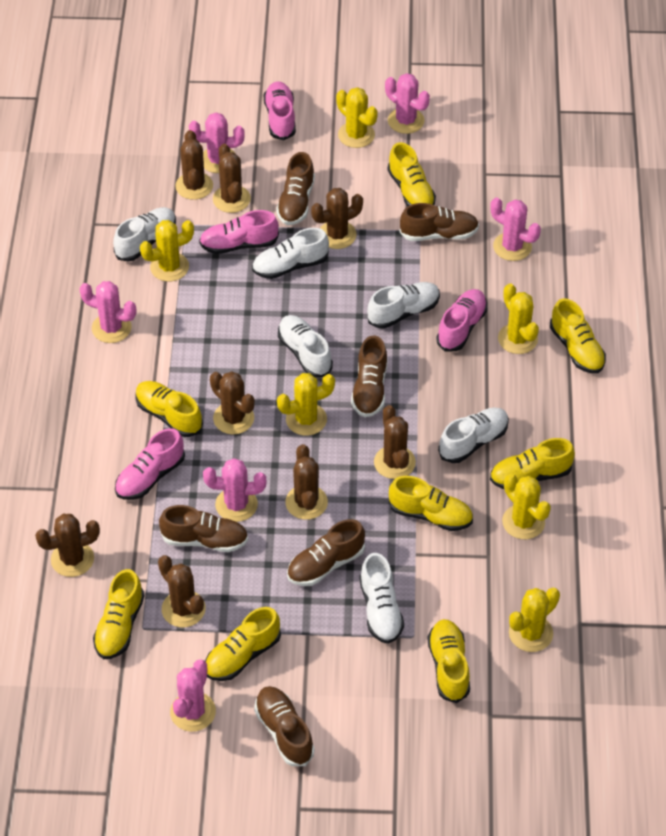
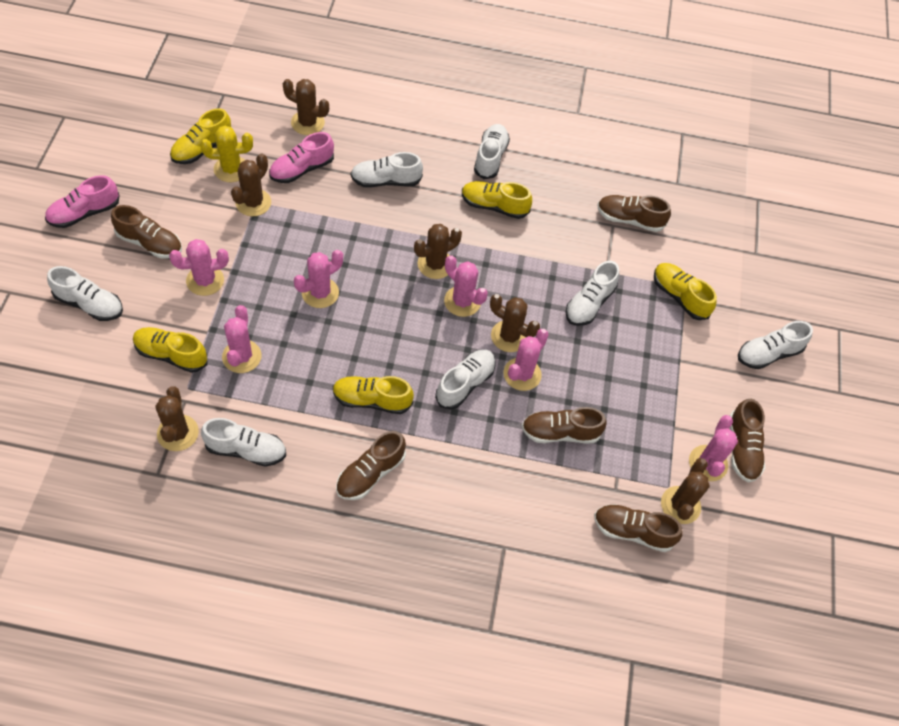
brown cactus: [35,514,100,577] [158,555,206,627] [175,130,213,200] [210,371,255,434] [213,144,251,213] [285,444,328,520] [311,188,363,249] [374,405,416,479] = 8 -> [155,386,199,451] [231,154,271,216] [282,79,329,135] [414,224,462,279] [490,294,540,352] [661,458,710,524] = 6
pink shoe: [115,428,185,500] [199,210,279,254] [264,81,296,140] [436,289,487,352] = 4 -> [45,175,119,228] [269,132,334,183] = 2
white shoe: [113,207,176,262] [252,228,329,279] [278,315,333,378] [359,553,404,644] [367,282,440,329] [438,408,509,463] = 6 -> [47,266,123,321] [201,418,286,467] [351,152,423,188] [435,350,496,409] [474,124,510,179] [565,261,619,326] [738,321,813,369] = 7
yellow cactus: [140,220,194,282] [277,373,335,436] [336,87,378,148] [498,284,539,354] [502,474,551,539] [509,588,560,652] = 6 -> [200,126,253,182] = 1
yellow shoe: [93,569,144,659] [135,381,203,437] [205,607,281,681] [388,142,436,207] [389,476,473,531] [427,619,470,703] [490,438,575,489] [550,298,606,374] = 8 -> [133,327,207,373] [170,108,231,164] [333,376,414,414] [462,181,532,219] [654,263,717,320] = 5

